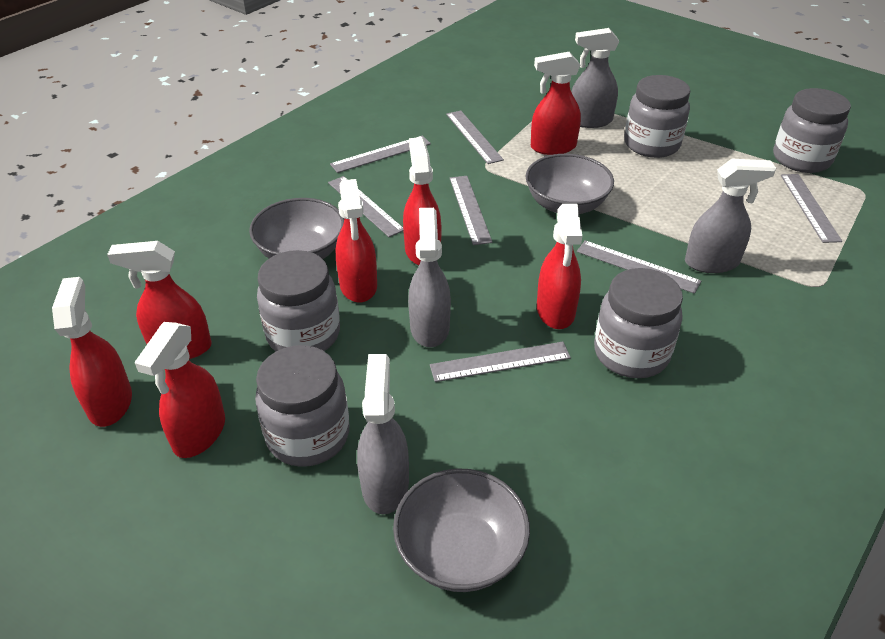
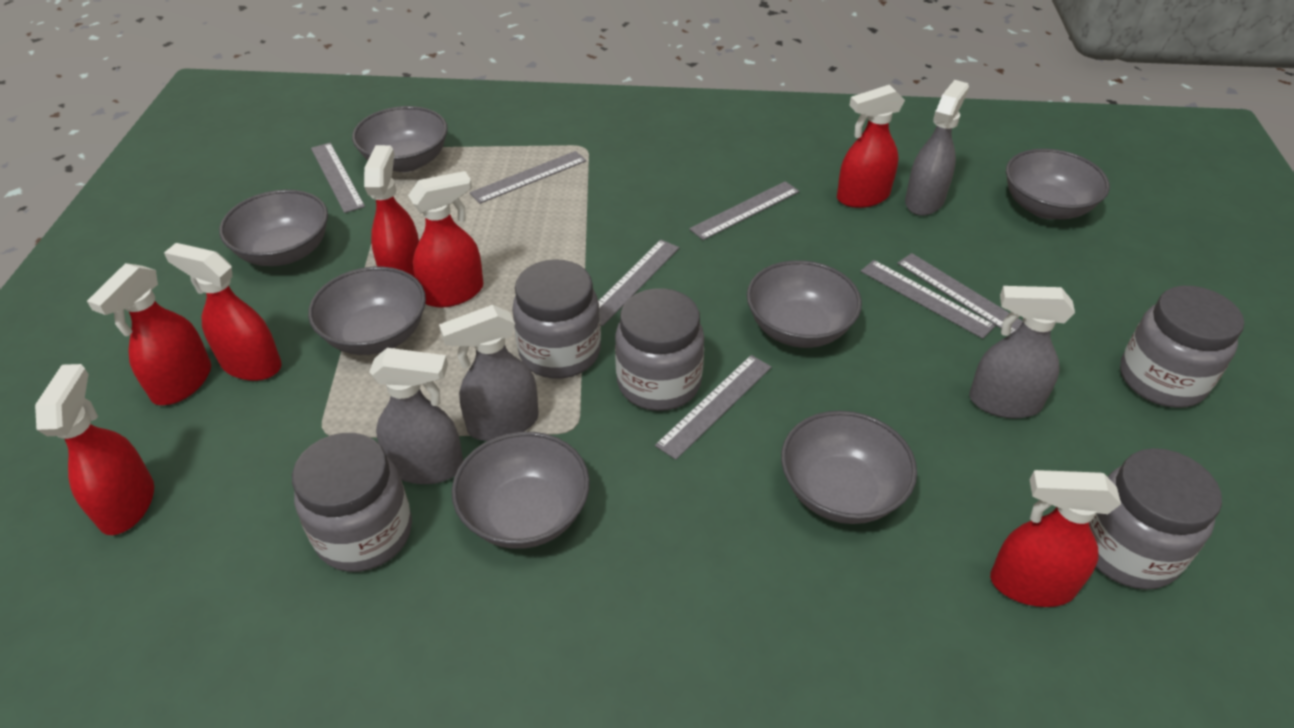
grey bowl: [249,198,344,259] [393,468,530,592] [526,154,614,214] = 3 -> [219,190,328,266] [308,267,426,355] [352,106,448,172] [452,432,590,549] [747,260,862,348] [781,411,917,524] [1006,148,1110,219] = 7

